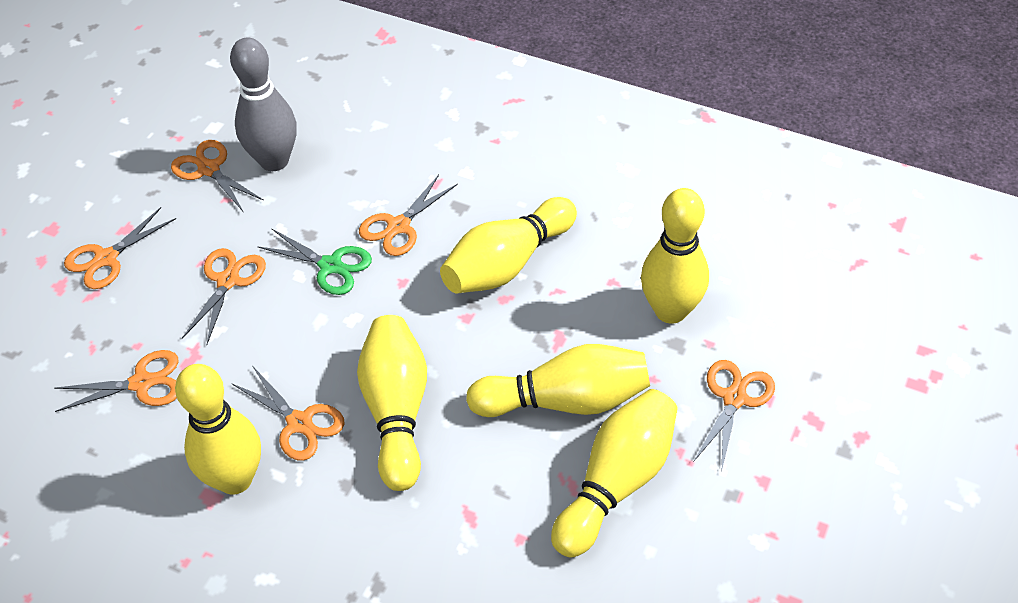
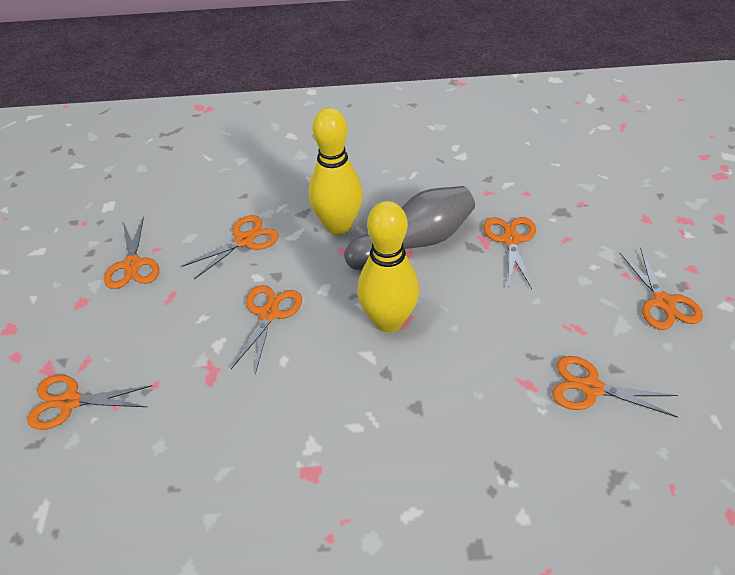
green scissors: [257,228,372,295] = 1 -> none = 0
yellow bowling pin: [175,364,261,495] [357,315,427,491] [440,197,577,293] [466,344,650,417] [551,389,678,557] [641,188,709,324] = 6 -> [309,108,363,235] [357,201,419,333] = 2

